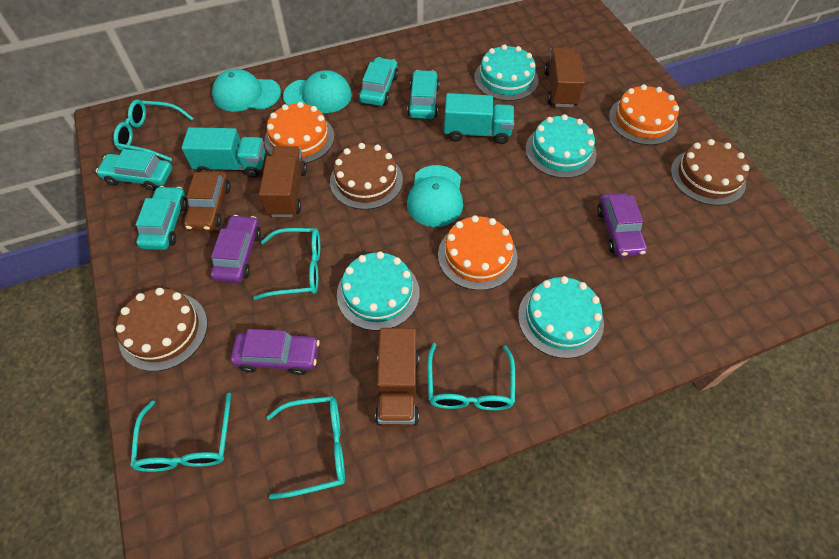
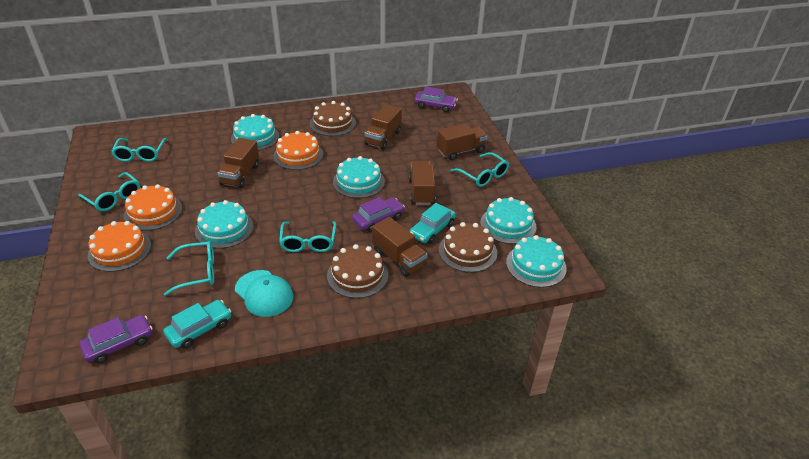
brown car: [184,171,231,231] = 1 -> none = 0
brown truck: [259,146,307,217] [375,328,419,428] [544,48,585,107] = 3 -> [218,138,259,188] [365,104,402,150] [372,217,428,277] [409,161,436,205] [437,123,488,160] = 5
turquoise cake: [337,251,420,331] [474,44,539,101] [518,276,604,359] [525,114,596,178] = 4 -> [195,200,254,249] [231,114,279,151] [333,156,385,198] [480,197,536,244] [506,235,567,287] = 5
turquoise cap: [212,69,281,112] [283,70,352,113] [407,165,463,227] = 3 -> [235,270,293,317] = 1
turquoise car: [96,149,172,191] [136,186,188,250] [359,57,398,106] [407,70,439,119] = 4 -> [163,300,232,349] [409,203,456,244] = 2
turquoise truck: [182,127,265,178] [444,93,514,144] = 2 -> none = 0

